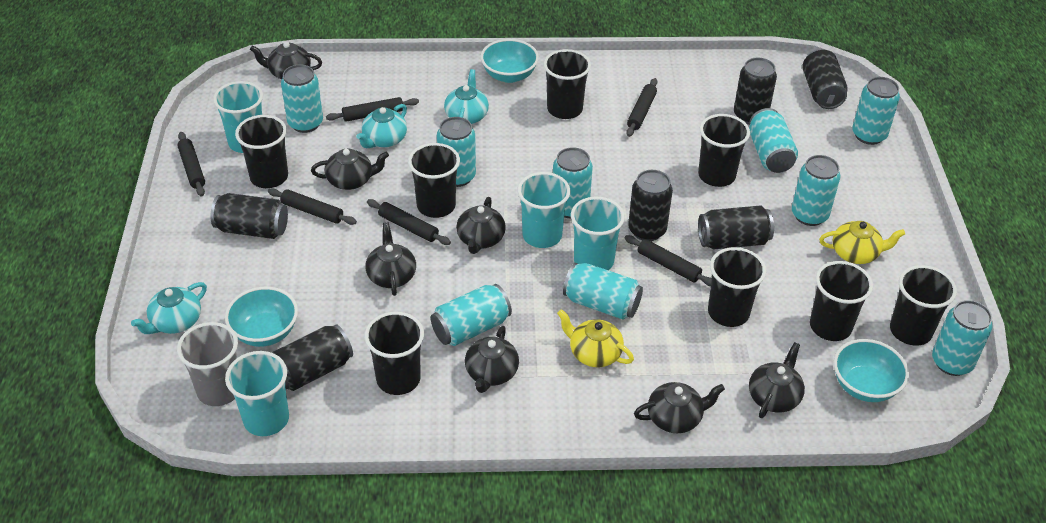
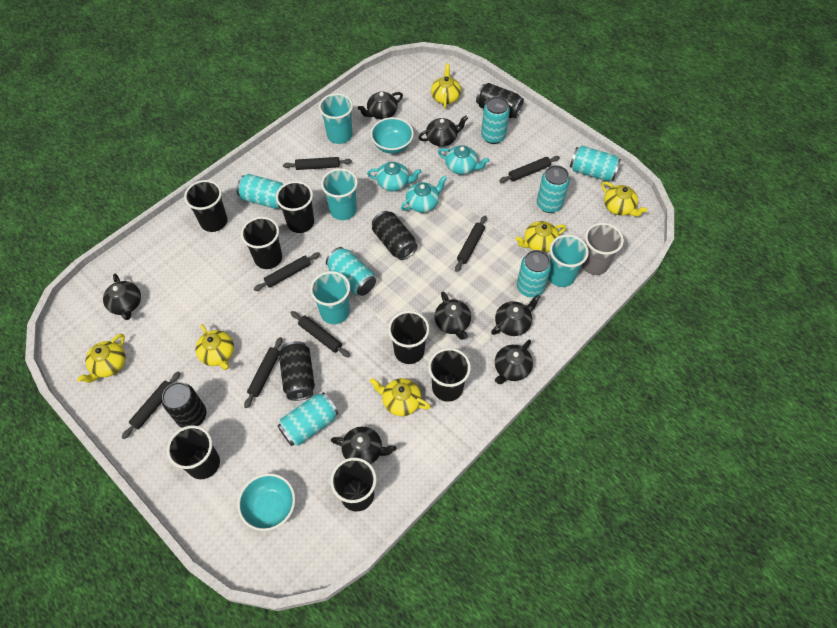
black can: [211,193,288,239] [273,324,353,391] [628,170,673,241] [698,205,774,249] [734,57,777,125] [802,49,848,109] = 6 -> [162,382,207,428] [279,341,315,401] [372,211,417,260] [476,83,524,119] = 4
black cup: [235,115,288,188] [365,312,424,395] [408,143,460,218] [544,49,591,119] [698,114,750,187] [708,247,766,327] [810,261,873,341] [890,265,957,346] = 8 -> [167,425,220,479] [184,180,228,232] [241,217,282,269] [276,181,314,233] [330,458,377,512] [388,311,429,364] [428,348,471,402] = 7
black rolling pin: [177,132,205,196] [268,188,357,225] [326,97,419,122] [367,199,451,245] [625,235,712,286] [626,78,657,137] = 6 -> [122,372,181,439] [244,337,282,408] [254,252,320,291] [283,157,352,170] [291,311,350,358] [455,216,487,272] [499,156,560,183] = 7
turquoise bowl: [225,287,298,347] [480,39,539,83] [834,339,909,402] = 3 -> [237,473,295,531] [371,117,414,154] = 2
turquoise can: [281,64,323,133] [431,284,512,346] [437,117,476,187] [553,147,593,218] [563,263,643,320] [749,108,798,173] [792,155,840,226] [852,77,900,145] [932,300,993,376] = 9 -> [237,174,284,209] [277,392,339,446] [326,247,376,296] [481,96,510,144] [517,250,551,297] [537,165,570,213] [570,146,621,181] = 7
yellow teapot: [557,309,634,367] [819,221,905,264] = 2 -> [77,334,126,383] [195,324,234,370] [369,378,430,416] [431,63,461,108] [515,221,566,253] [601,182,647,216] = 6

